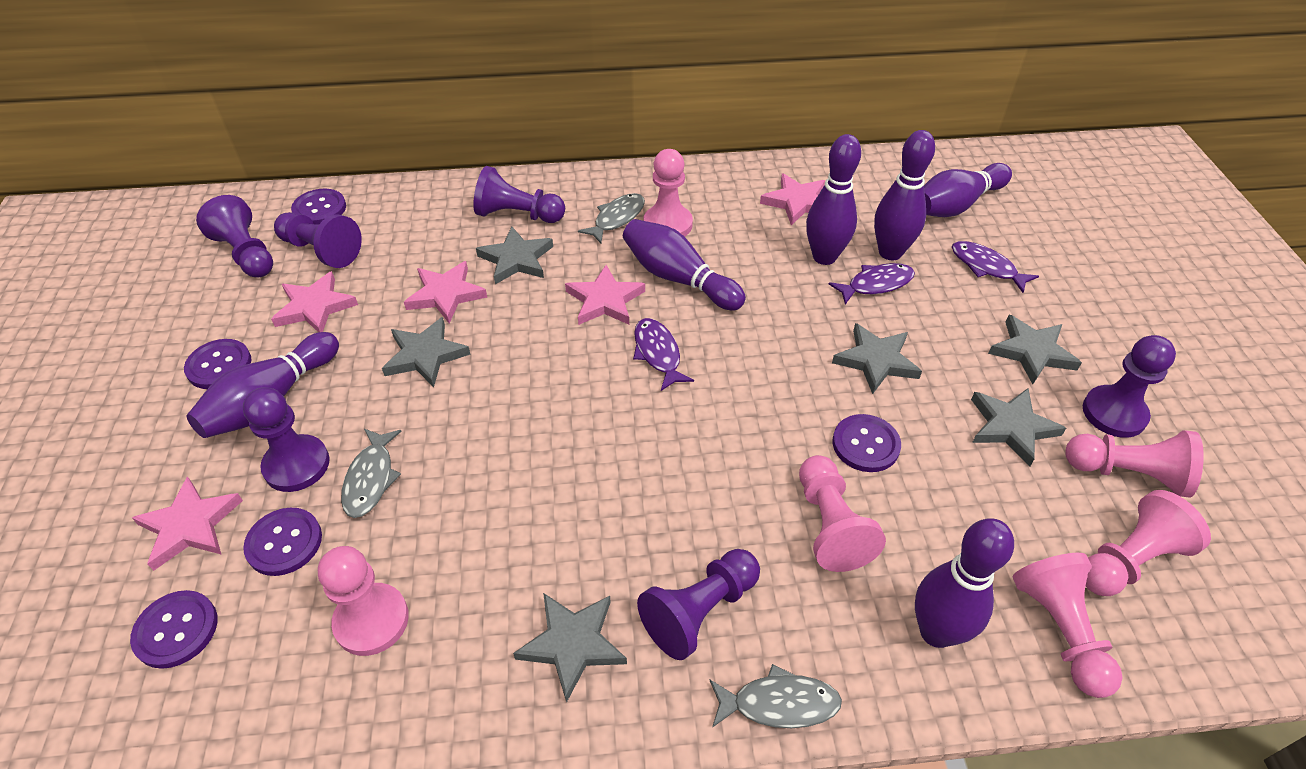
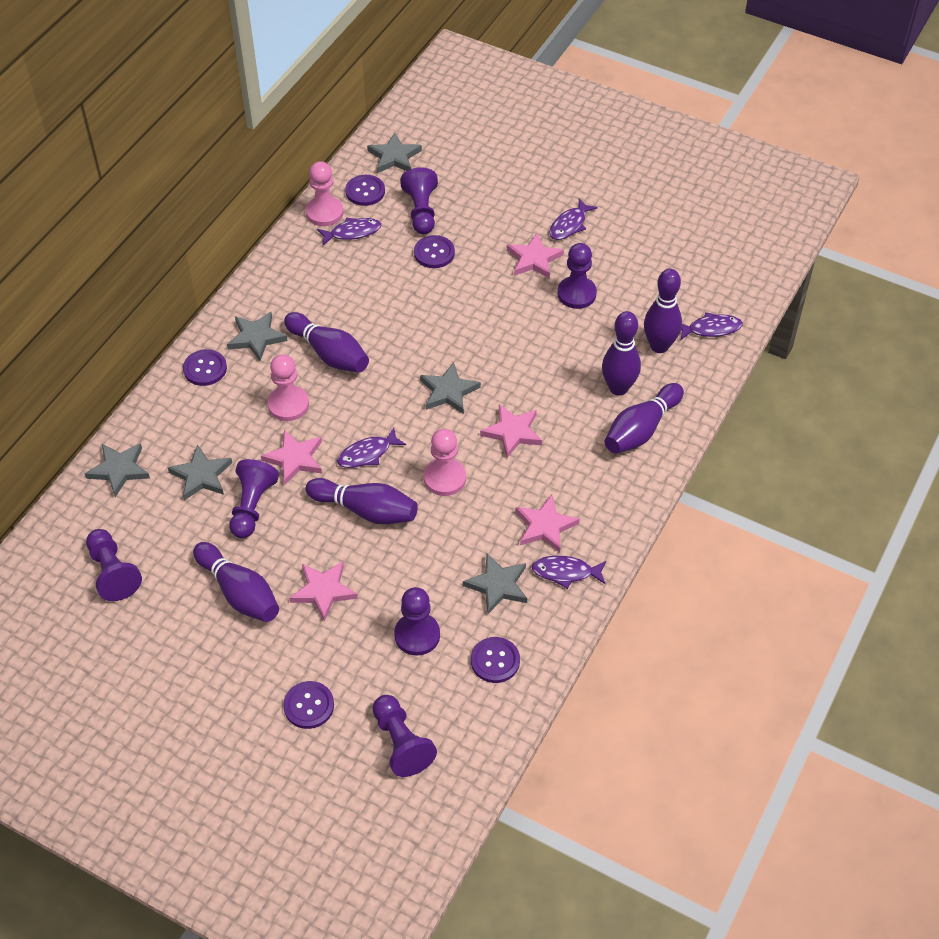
grey fish: [341,429,402,518] [578,193,645,243] [709,664,842,728] = 3 -> none = 0
pink pawn: [318,546,409,656] [643,149,693,237] [799,455,886,572] [1013,553,1122,698] [1066,430,1204,498] [1086,490,1211,596] = 6 -> [267,354,309,421] [306,161,343,226] [424,429,466,496] = 3
purple fish: [633,318,694,391] [829,263,915,304] [952,241,1039,293] = 3 -> [317,217,381,245] [337,428,406,468] [532,556,606,589] [549,198,598,240] [680,312,743,341] = 5

